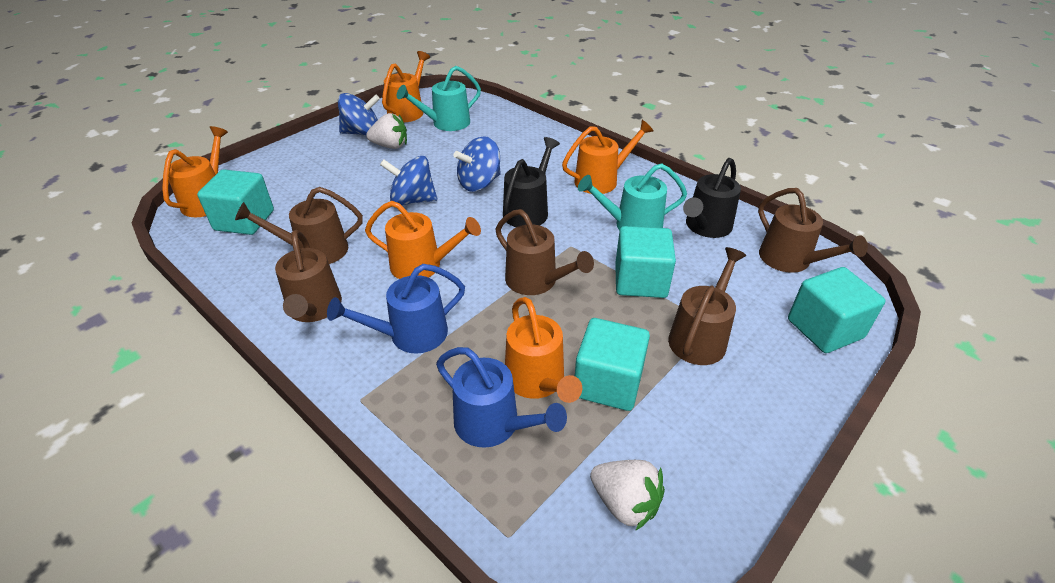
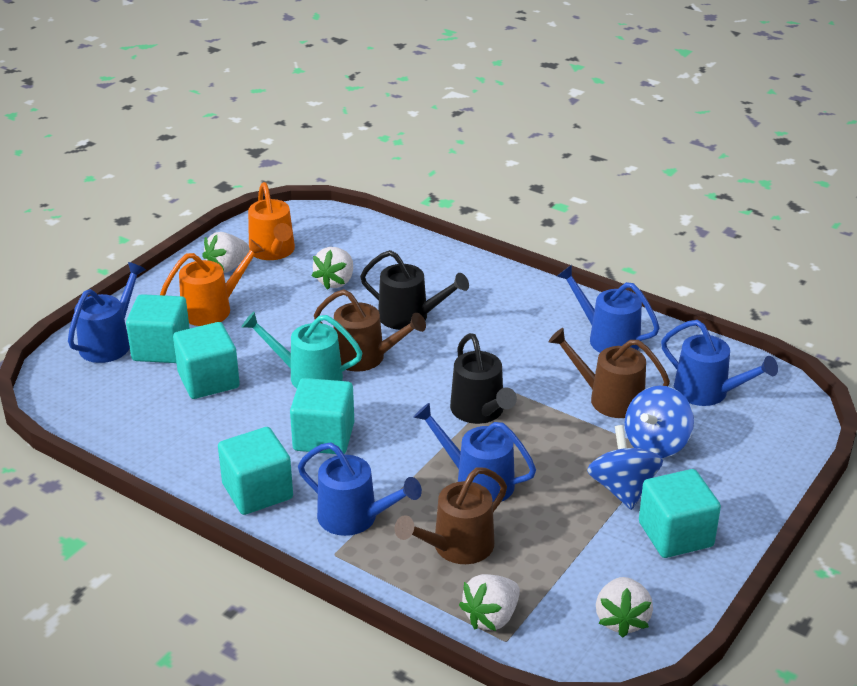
blue spinning top: [338,93,380,135] [380,156,437,205] [454,136,501,192] = 3 -> [587,425,663,510] [625,386,694,458] = 2
blue watering can: [327,264,465,354] [436,347,567,448] = 2 -> [68,262,146,363] [298,442,422,536] [413,403,536,502] [557,265,660,353] [661,320,778,406] = 5
brown watering can: [235,187,363,264] [275,230,342,322] [495,209,594,295] [668,247,747,365] [758,188,868,273] = 5 -> [314,289,426,372] [395,467,507,564] [549,328,670,418] = 3
orange watering can: [162,126,228,217] [365,201,481,279] [382,51,430,122] [505,297,582,403] [562,120,654,194] = 5 -> [160,239,265,326] [248,182,295,260] = 2
turquoise cube: [197,169,274,235] [575,318,650,411] [615,226,676,298] [788,267,885,353] = 4 -> [126,294,190,363] [173,322,240,399] [218,427,293,515] [290,378,354,454] [639,469,721,558] = 5
turquoise watering can: [397,66,481,131] [578,163,687,230] = 2 -> [242,312,363,388] = 1
white strawberry: [366,113,407,149] [590,460,665,531] = 2 -> [202,232,249,273] [312,247,353,290] [459,574,520,631] [596,577,653,638] = 4

